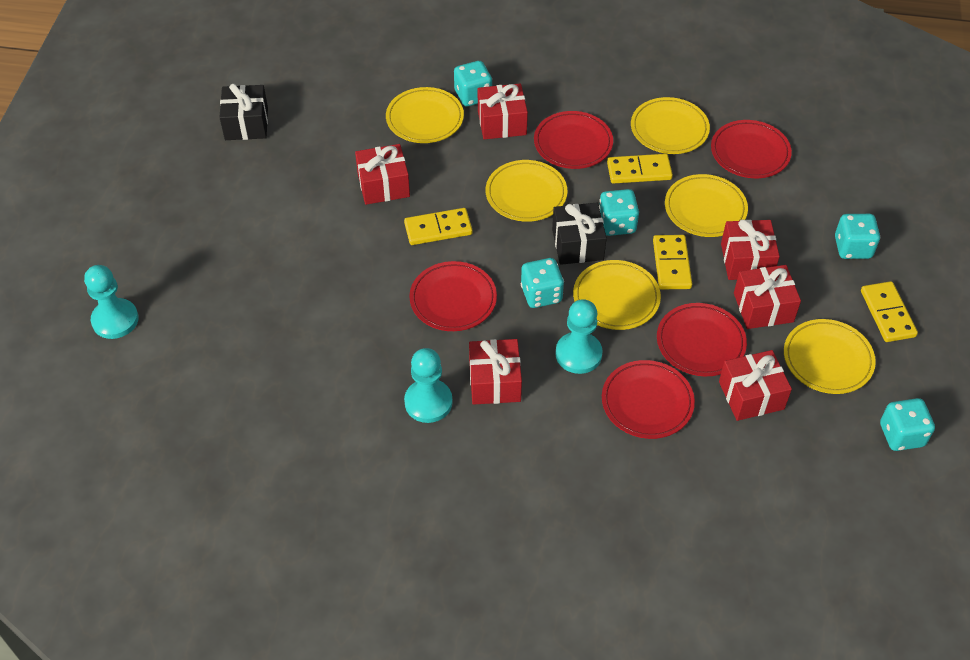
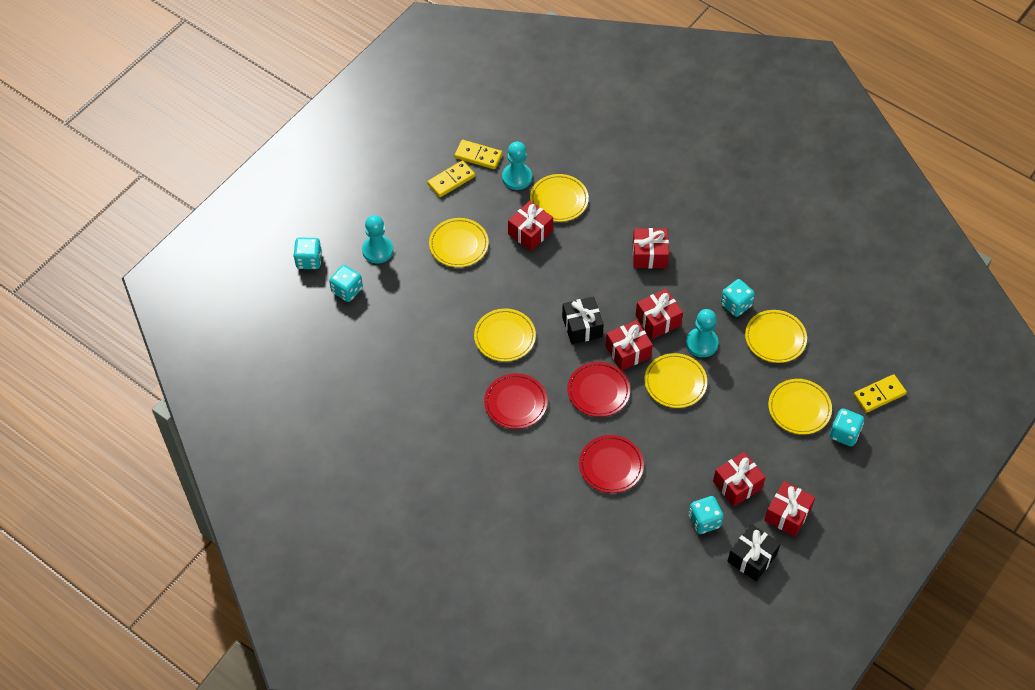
red plate: [409,261,497,331] [534,111,613,169] [602,360,695,439] [657,303,747,376] [711,120,792,178] = 5 -> [484,373,547,429] [567,362,630,417] [579,435,644,493] = 3
yellow domino: [404,208,473,245] [607,154,673,184] [653,235,692,289] [861,281,918,342] = 4 -> [427,160,475,197] [454,140,502,169] [854,374,907,413] = 3

